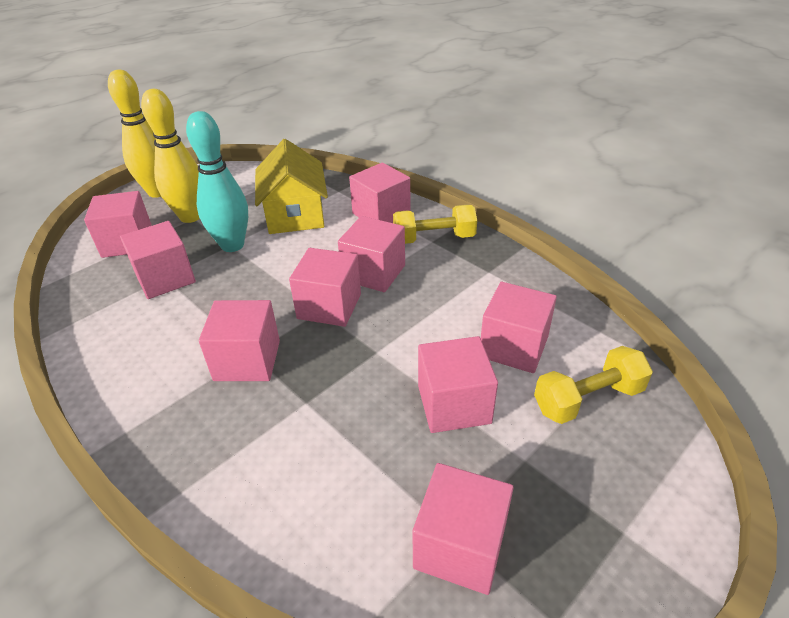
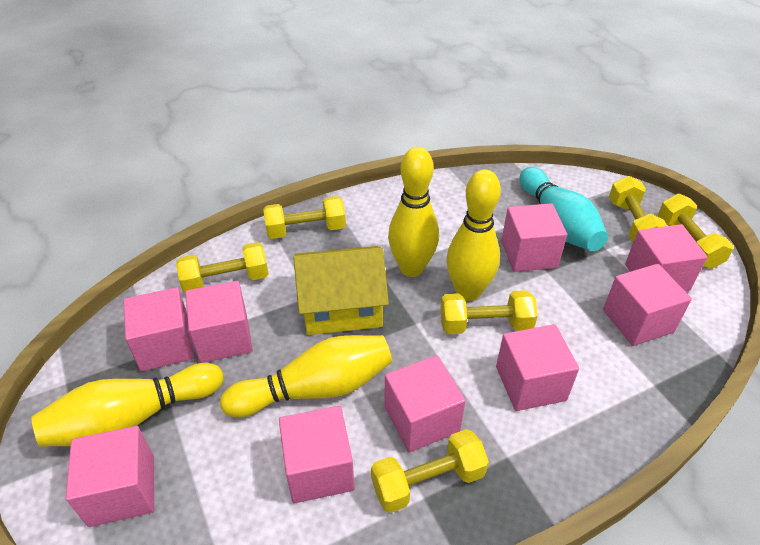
yellow bowling pin: [108,70,161,198] [141,89,200,223] = 2 -> [31,363,224,447] [220,335,392,418] [388,147,439,277] [446,169,501,301] = 4
yellow dumbbell: [393,205,477,244] [534,346,653,424] = 2 -> [176,242,268,293] [263,196,346,239] [371,429,489,513] [440,290,538,334] [609,176,667,243] [658,194,734,269] = 6

